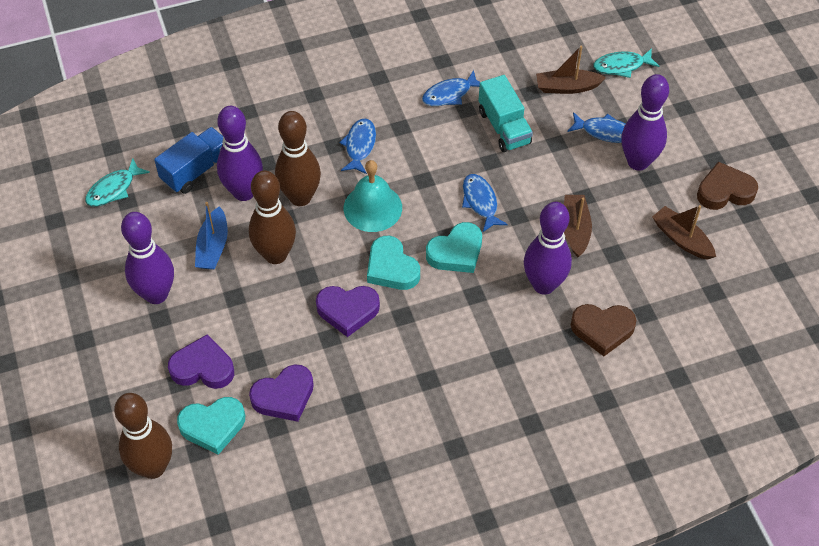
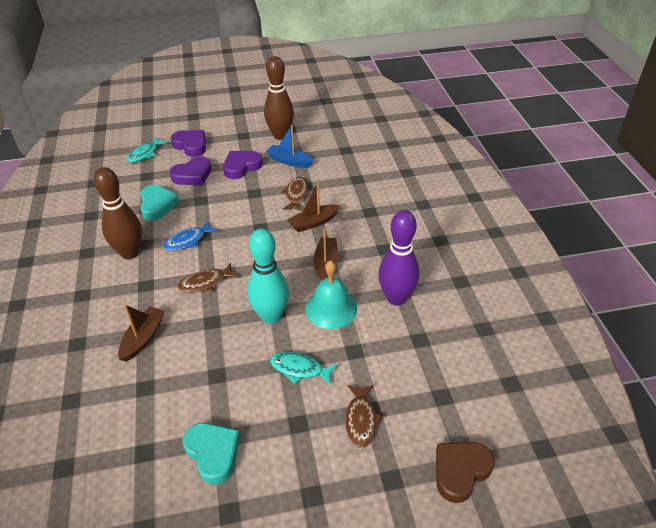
blue fish: [339,118,376,174] [422,70,480,106] [462,174,508,232] [567,112,626,143] = 4 -> [163,220,218,251] = 1
blue truck: [154,127,223,194] = 1 -> none = 0
brown bowling pin: [114,393,172,479] [249,170,296,264] [275,111,321,206] = 3 -> [93,167,142,260] [264,56,294,140] = 2
brown fish: none = 0 -> [177,263,239,293] [281,177,308,211] [345,385,383,449] = 3
brown heart: [571,304,636,356] [697,162,758,210] = 2 -> [436,442,495,503] = 1
purple bowling pin: [121,212,174,304] [217,106,263,201] [524,202,572,295] [621,74,669,171] = 4 -> [378,210,419,306] = 1
turquoise bowling pin: none = 0 -> [247,228,289,324] = 1
turquoise heart: [177,397,245,455] [367,236,420,290] [426,222,482,273] = 3 -> [140,185,179,220] [182,423,240,485] = 2
turquoise truck: [479,75,533,152] = 1 -> none = 0

